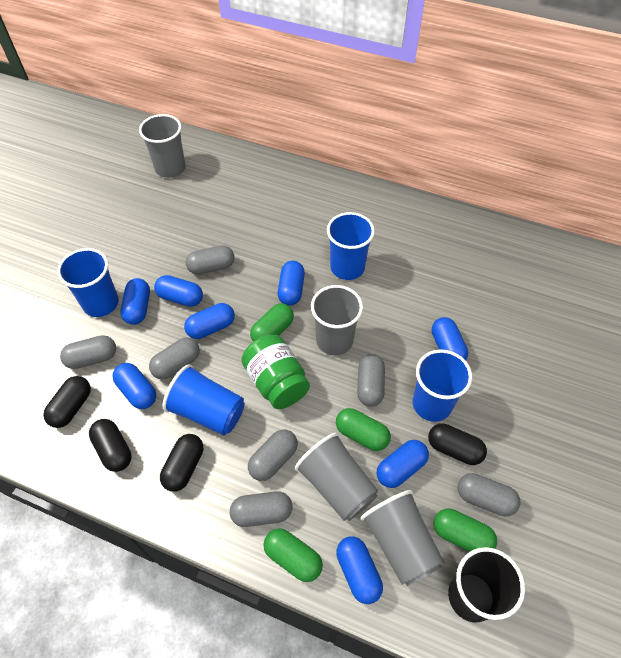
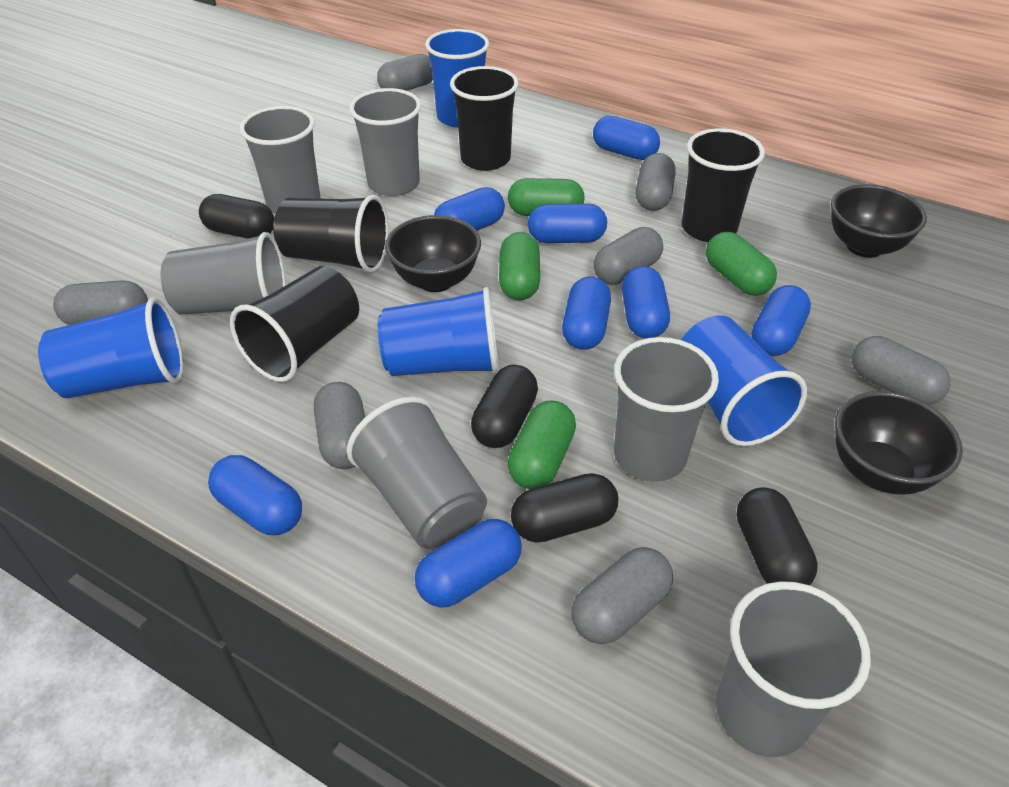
black bowl: none = 0 -> [385,215,481,292] [831,184,927,258] [835,391,963,495] = 3
black cup: [448,547,525,623] = 1 -> [230,266,359,382] [273,195,389,273] [450,66,519,171] [681,128,765,242] = 4
green jar: [241,335,310,409] = 1 -> none = 0
grey cup: [139,114,186,178] [295,433,378,521] [311,285,363,355] [361,490,444,586] = 4 -> [160,232,286,314] [240,106,320,214] [346,397,487,549] [349,88,421,196] [614,337,719,482] [716,581,871,757] = 6

